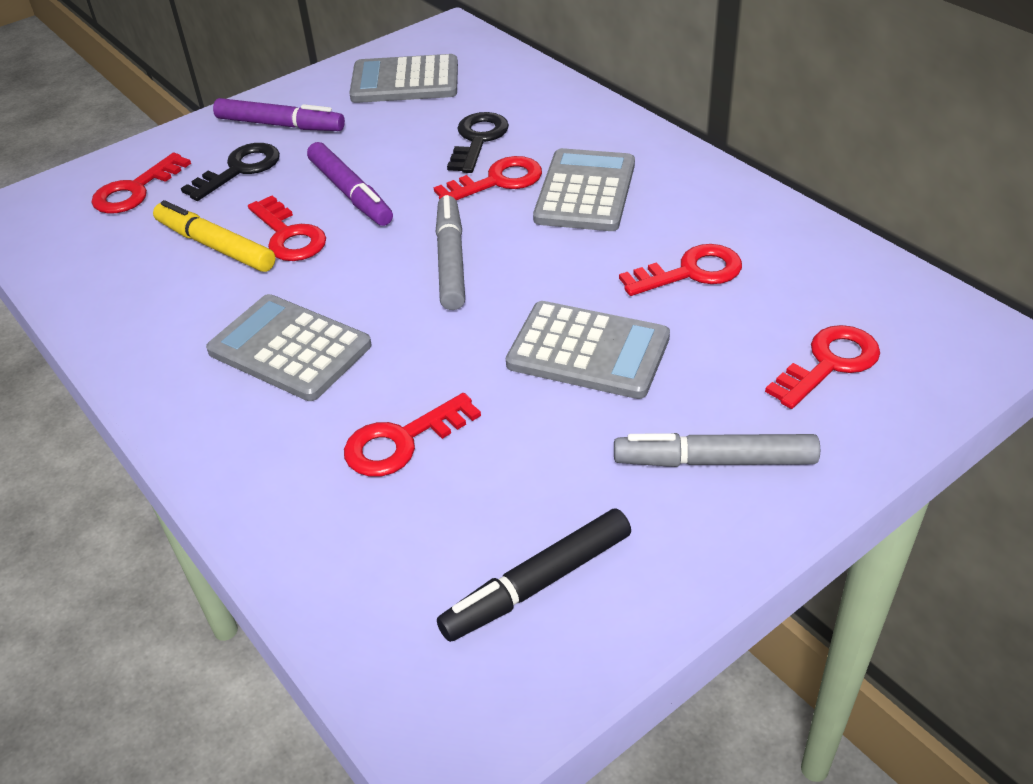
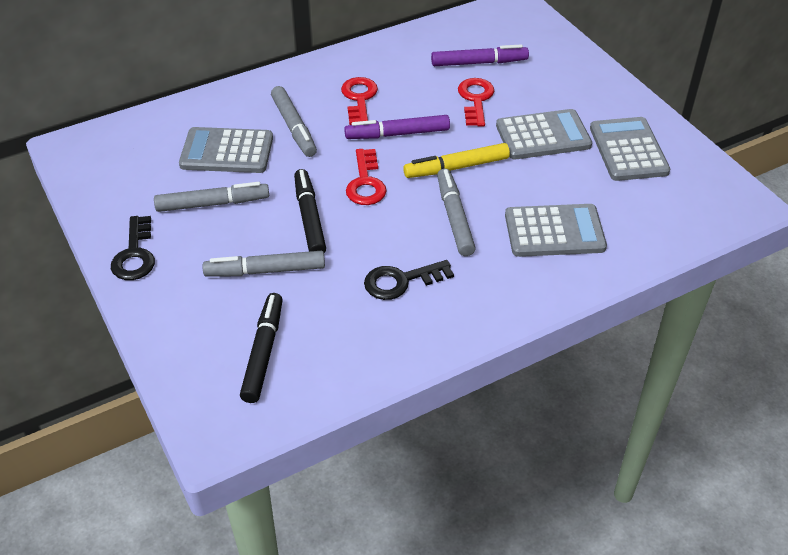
black marker: [437,508,631,642] = 1 -> [240,293,283,403] [294,169,326,253] = 2
grey marker: [436,195,465,310] [614,433,820,467] = 2 -> [154,182,269,212] [202,251,325,277] [271,86,317,157] [437,169,476,256] = 4
red key: [91,153,191,214] [248,195,326,261] [344,393,481,477] [434,156,542,200] [619,244,742,296] [765,325,880,409] = 6 -> [341,77,378,125] [346,149,387,205] [458,78,494,127] = 3

